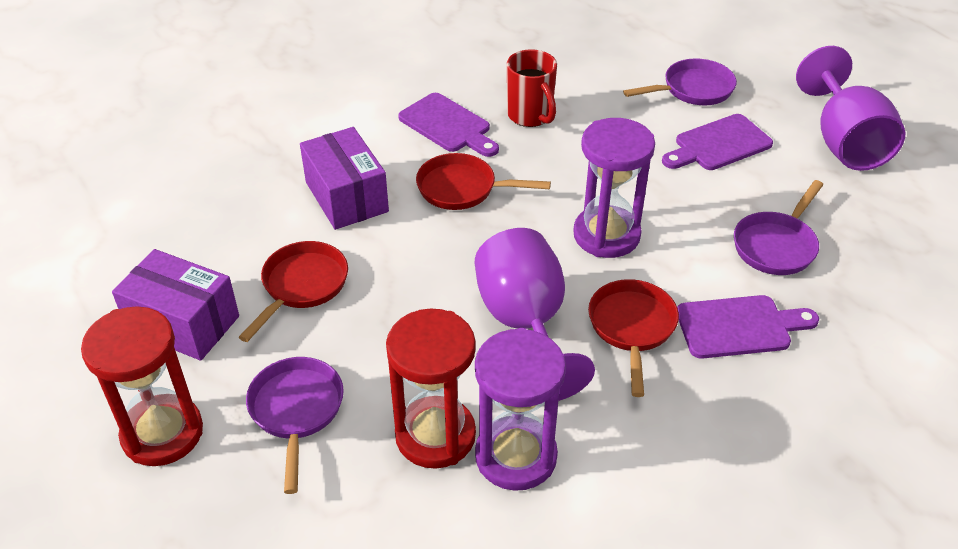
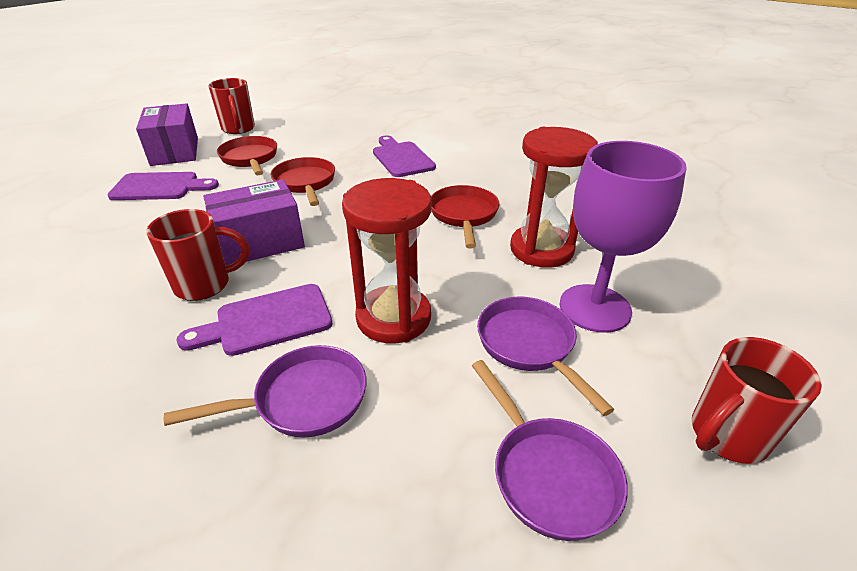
purple goblet: [475,228,595,401] [796,46,906,171] = 2 -> [560,141,687,333] = 1
purple hourglass: [475,328,566,491] [573,118,655,258] = 2 -> none = 0
red mug: [507,49,557,127] = 1 -> [146,209,249,301] [208,78,255,134] [692,337,822,464] = 3

